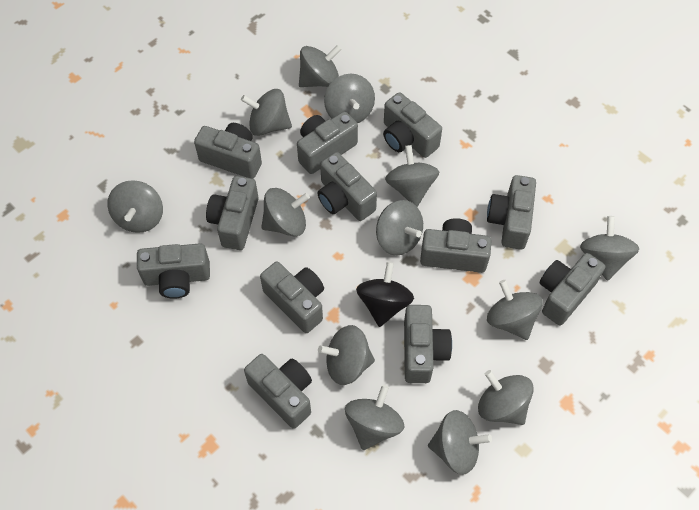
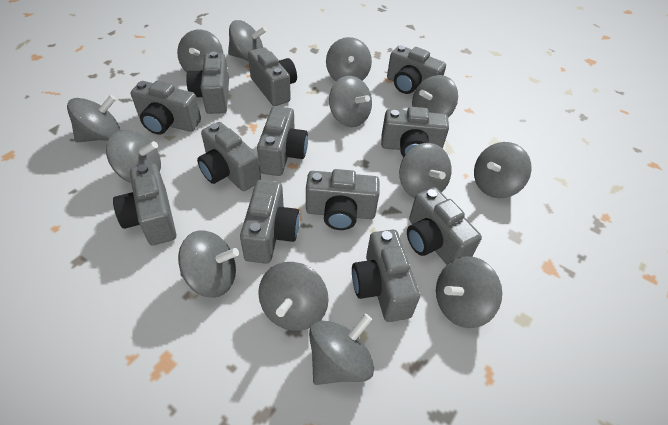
black spinning top: [356,262,414,327] = 1 -> none = 0

